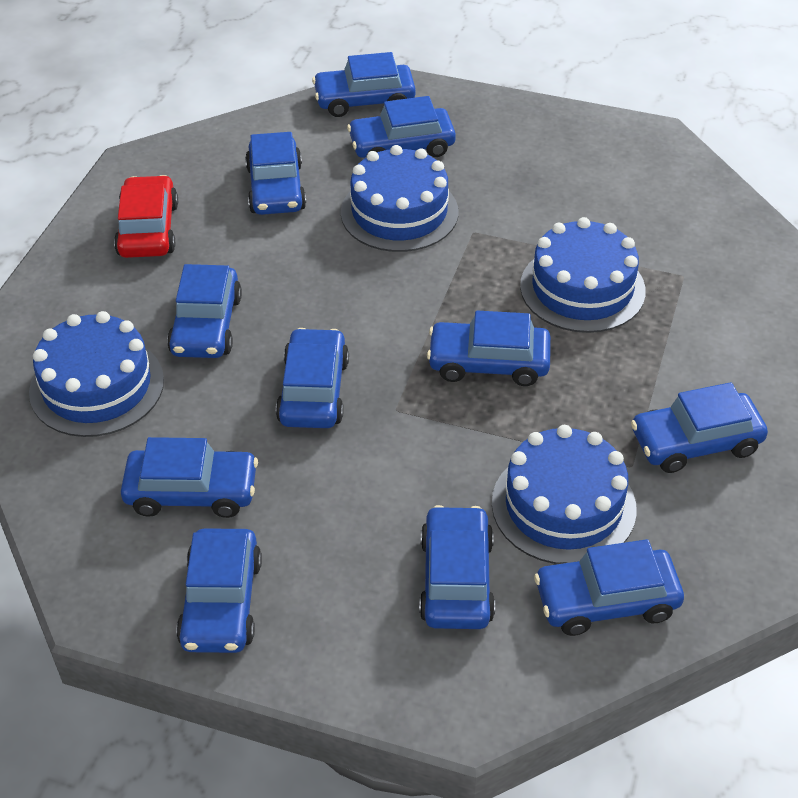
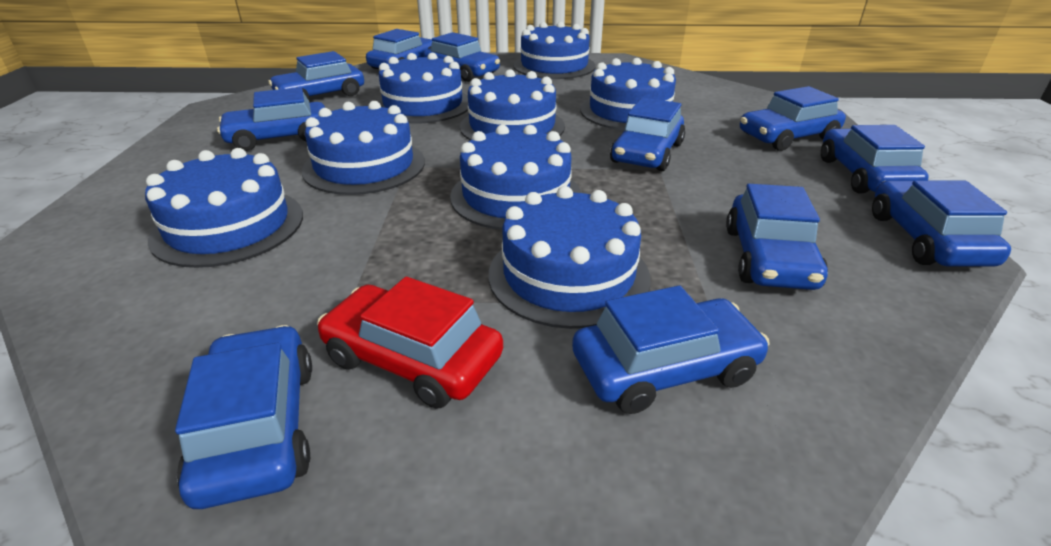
blue cake: [29,311,164,437] [341,145,458,252] [492,425,637,564] [520,217,646,333] = 4 -> [145,148,303,268] [302,101,425,195] [377,53,468,124] [450,125,581,230] [460,69,565,140] [489,186,651,329] [513,22,596,79] [580,58,676,130] = 8

